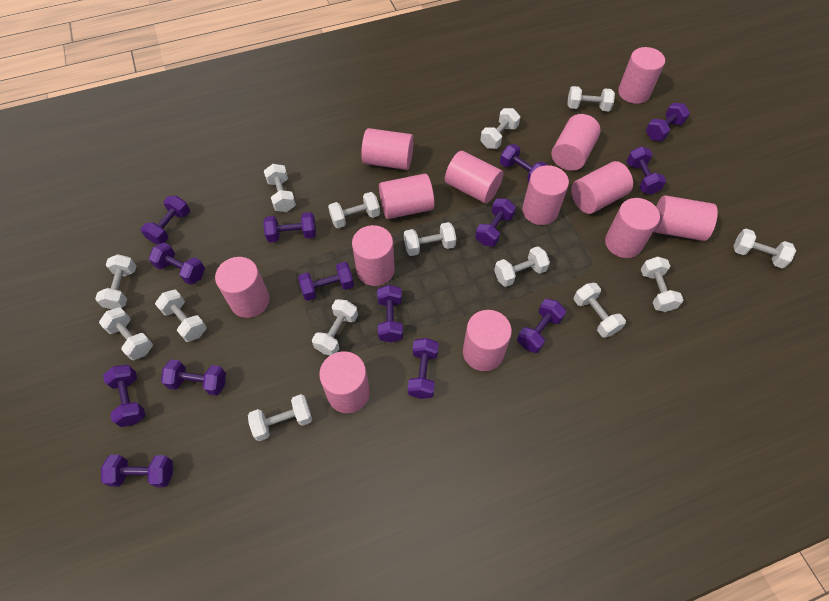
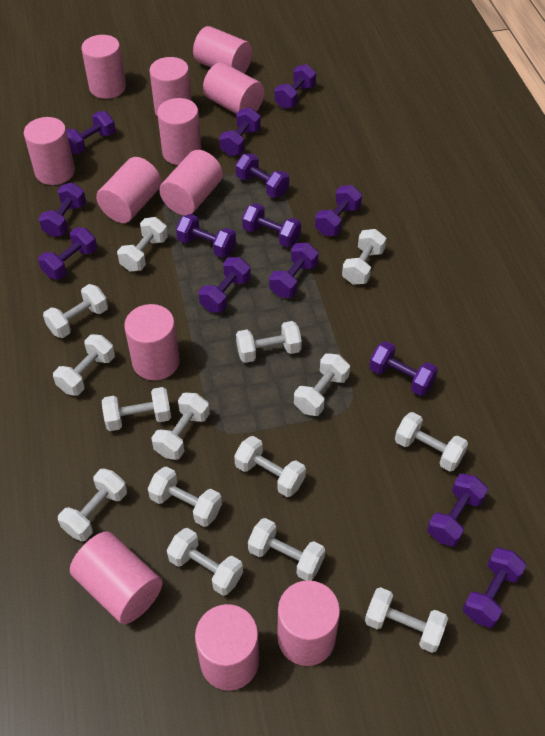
pink cylinder: [215,257,270,318] [319,351,370,413] [352,225,395,286] [361,128,414,170] [379,174,434,219] [445,151,503,204] [463,310,512,371] [522,165,569,225] [552,114,601,171] [571,161,633,214] [605,198,660,258] [618,47,665,104] [654,195,718,241] = 13 -> [24,117,75,185] [70,531,163,624] [81,35,126,99] [96,157,161,223] [124,304,180,380] [149,57,192,117] [157,98,201,165] [159,150,223,216] [193,26,252,73] [195,604,259,691] [203,62,264,114] [277,580,340,666] = 12
white dumbbell: [95,254,136,309] [99,307,153,360] [155,290,207,342] [248,394,312,441] [264,164,296,212] [312,299,358,355] [328,192,380,228] [404,222,456,256] [480,108,520,149] [494,246,550,287] [567,86,615,111] [573,283,626,338] [641,257,683,312] [733,229,796,268] = 14 -> [43,284,108,338] [53,334,115,396] [58,469,127,541] [102,387,171,431] [117,217,168,271] [148,467,222,527] [151,393,210,460] [167,528,243,596] [234,436,306,497] [236,321,302,363] [248,518,325,581] [294,353,350,416] [342,229,386,285] [365,587,448,653] [395,412,468,472] = 15

